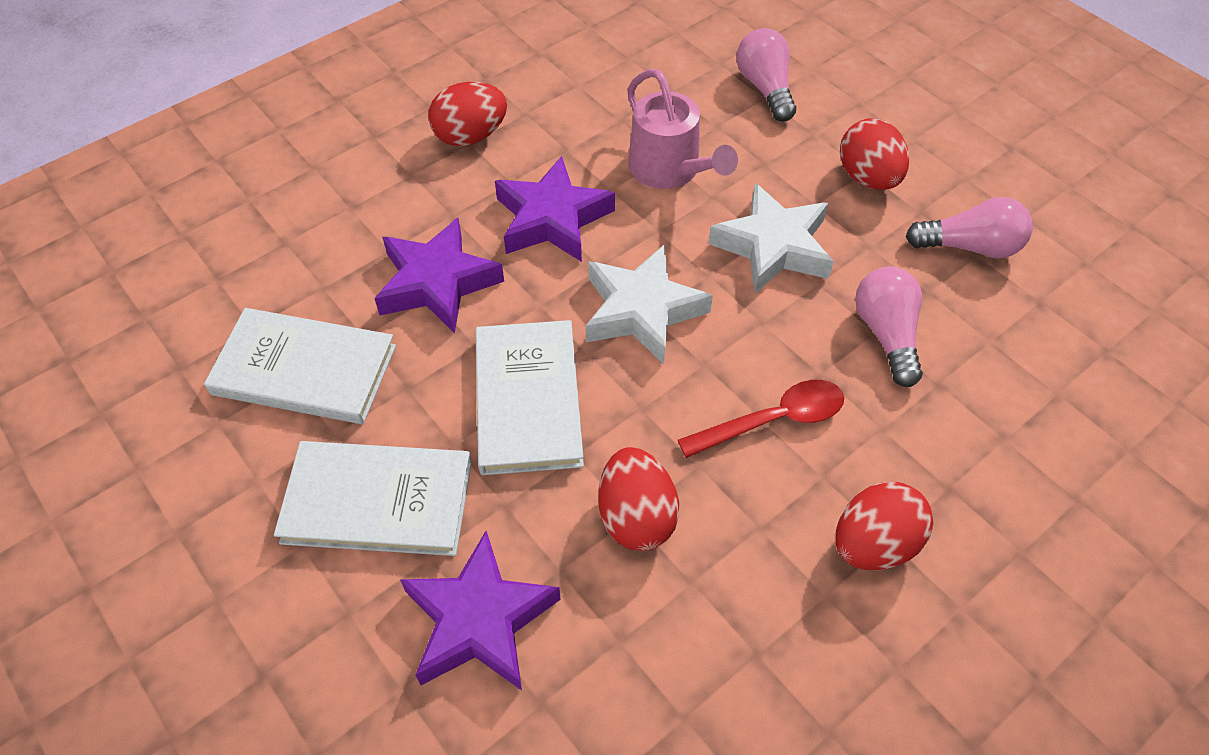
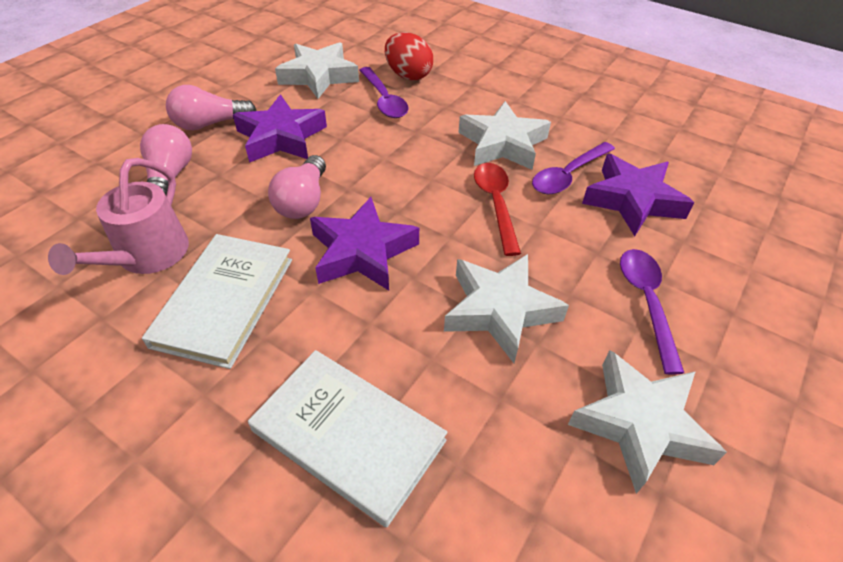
purple spoon: none = 0 -> [359,67,409,118] [532,142,615,194] [620,249,684,375] = 3
red egg: [428,82,507,146] [598,447,679,551] [835,482,933,570] [840,118,909,190] = 4 -> [385,32,433,80] = 1
white book: [204,308,396,424] [274,441,472,556] [475,320,584,475] = 3 -> [142,234,292,369] [248,350,447,527] = 2
white star: [585,245,713,365] [708,183,834,294] = 2 -> [275,42,359,99] [444,254,569,363] [458,101,551,170] [568,350,727,494] = 4

